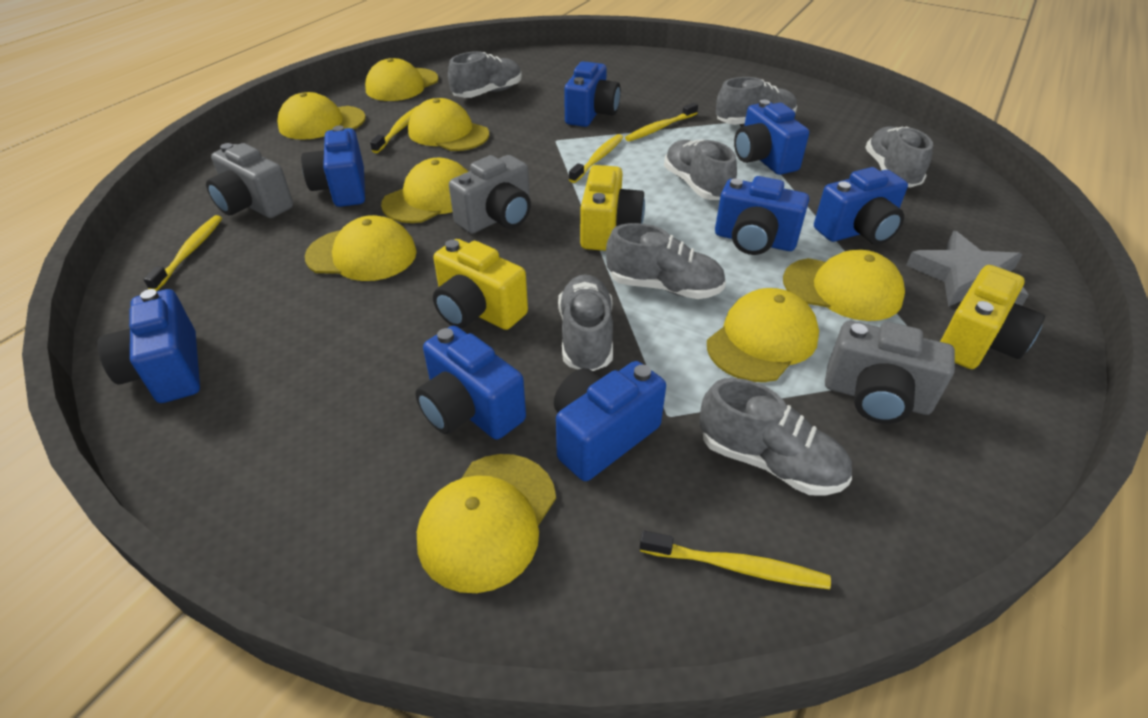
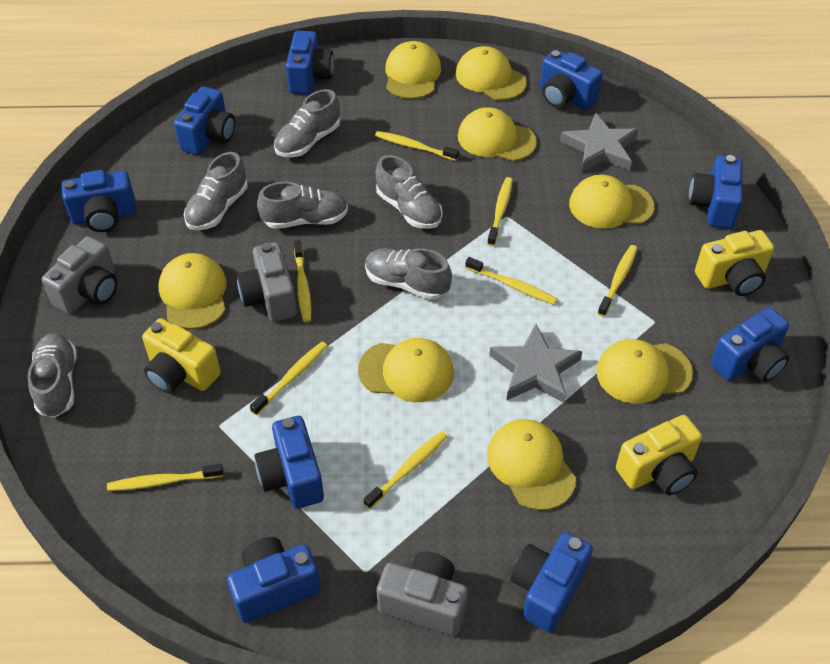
blue camera: [97,289,200,403] [301,126,365,207] [415,326,526,440] [554,361,666,481] [564,62,621,127] [715,176,809,255] [734,100,809,175] [814,167,908,245] = 8 -> [62,170,136,232] [174,86,235,155] [227,537,321,623] [255,416,324,509] [286,31,334,95] [510,532,593,633] [540,50,603,110] [689,155,743,229] [711,307,789,382] = 9
grey shoe: [448,51,522,98] [558,275,613,371] [606,223,726,299] [664,140,737,200] [699,378,852,496] [716,77,797,125] [865,126,933,188] = 7 -> [28,333,77,418] [184,152,248,230] [257,182,348,229] [274,89,340,157] [365,248,452,300] [376,155,442,229] = 6
grey star: [906,231,1028,307] = 1 -> [489,324,583,403] [560,113,638,172] = 2
yellow toothbrush: [143,215,222,291] [370,106,417,153] [569,134,623,183] [625,103,698,142] [640,531,831,589] = 5 -> [107,464,223,491] [250,342,327,416] [294,240,311,322] [364,431,448,509] [375,131,459,161] [465,257,558,305] [487,177,513,246] [598,245,638,317] = 8

